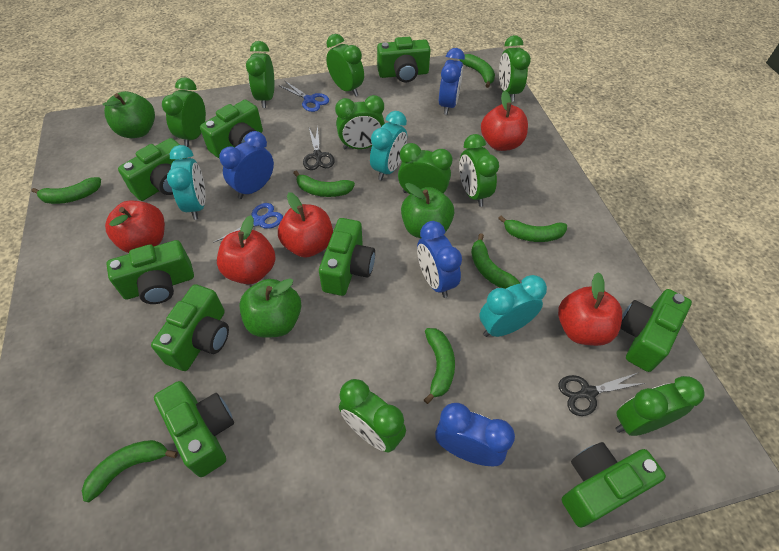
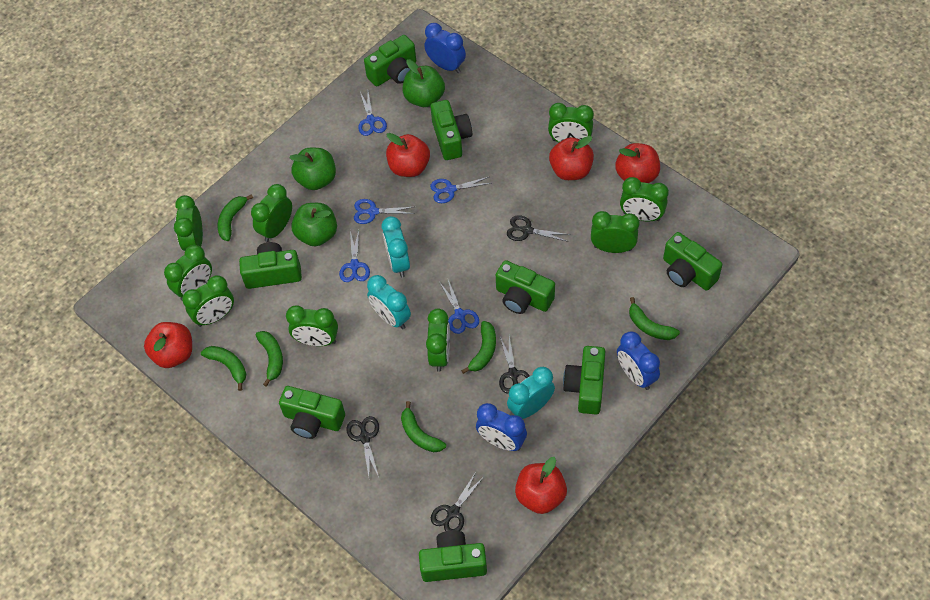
black scissors: [303,126,335,170] [558,372,646,416] = 2 -> [346,416,379,477] [431,472,483,531] [499,336,530,394] [507,215,570,242] = 4
blue clock: [219,131,274,199] [417,221,462,298] [435,403,515,466] [439,48,465,115] = 4 -> [424,23,466,73] [476,403,527,451] [617,332,660,390] = 3
blue scissors: [213,203,283,243] [278,81,329,112] = 2 -> [339,230,370,282] [354,199,415,224] [358,92,387,136] [430,177,491,203] [440,280,479,334] = 5
green banana: [31,177,101,204] [82,440,178,502] [293,171,355,197] [424,328,455,404] [460,54,495,88] [471,233,520,289] [498,216,567,242] = 7 -> [201,346,246,391] [218,194,253,241] [256,331,283,386] [401,401,446,452] [461,321,496,374] [629,297,680,340] = 6
green camera: [106,240,194,304] [118,138,185,201] [151,284,229,371] [154,381,234,477] [200,100,263,158] [319,218,375,296] [377,37,430,82] [562,442,666,527] [620,289,692,372] = 9 -> [239,242,302,289] [279,386,345,439] [364,35,416,87] [419,530,487,582] [431,100,472,160] [496,260,555,314] [563,346,605,415] [663,232,722,291] = 8

